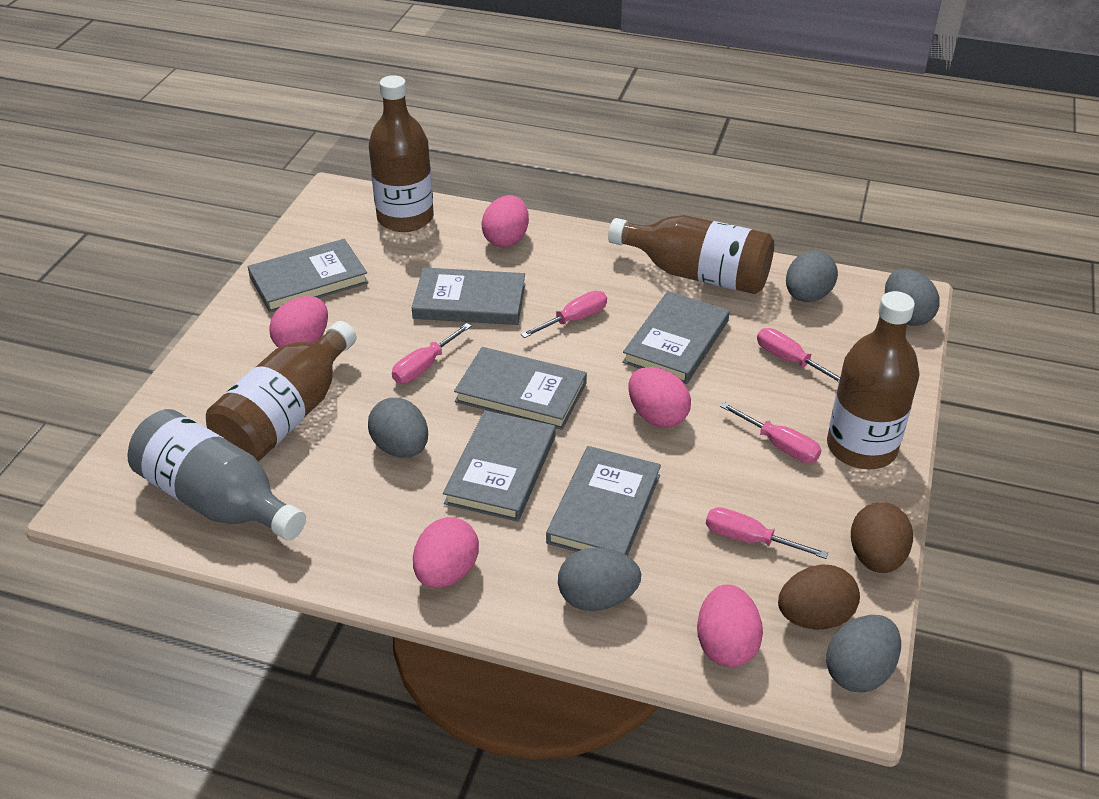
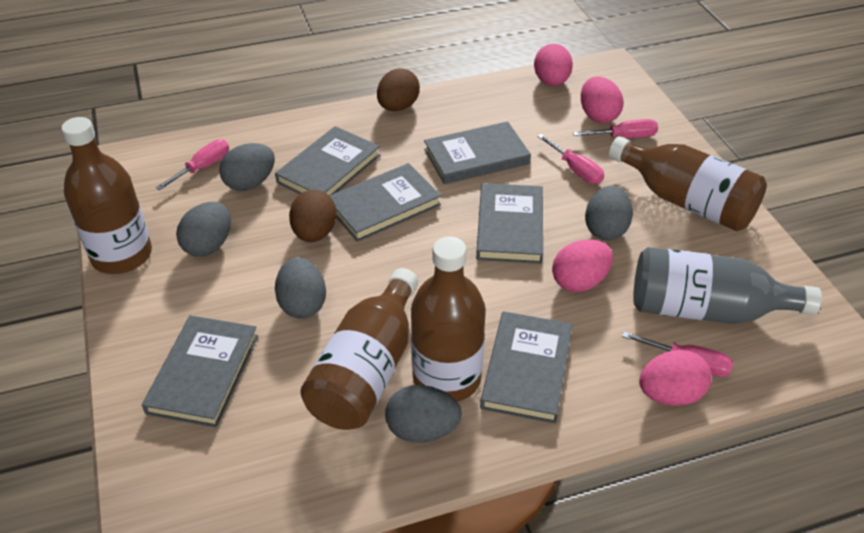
pink egg: [269,296,328,348] [413,517,479,588] [481,195,529,248] [628,367,691,428] [697,584,763,667] = 5 -> [534,44,573,86] [552,240,613,292] [581,76,624,123] [639,350,712,406] = 4
pink screwdriver: [392,323,472,383] [521,291,607,338] [706,507,828,559] [720,402,821,463] [757,328,840,382] = 5 -> [155,139,229,191] [537,134,604,184] [573,119,658,138] [622,331,733,377] = 4

